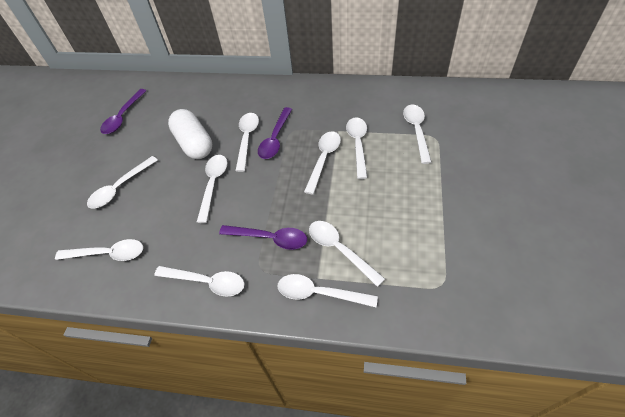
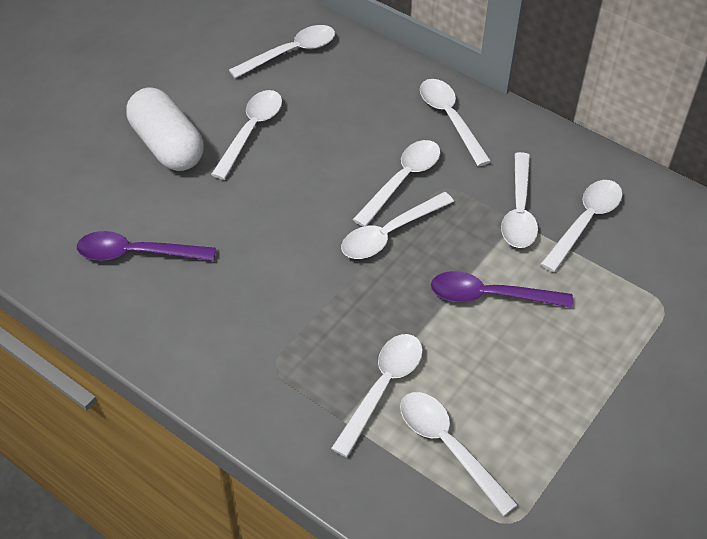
purple spoon: [100,89,147,134] [219,225,307,250] [258,107,292,159] = 3 -> [77,231,216,261] [431,271,573,308] = 2
white spoon: [55,239,143,261] [87,156,158,208] [154,266,245,297] [197,155,227,223] [235,113,259,172] [278,274,378,307] [304,132,341,195] [309,221,385,287] [346,117,368,179] [403,105,432,164] = 10 -> [211,90,282,180] [229,25,335,78] [331,334,423,457] [341,192,454,259] [352,140,440,227] [400,392,518,516] [420,79,491,166] [501,152,538,248] [540,180,623,272] = 9

